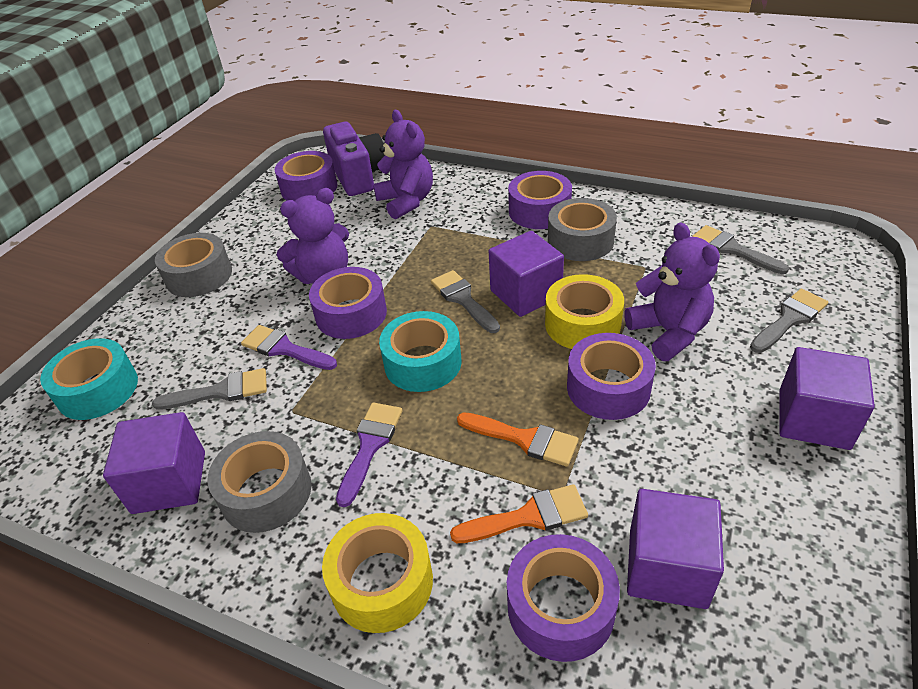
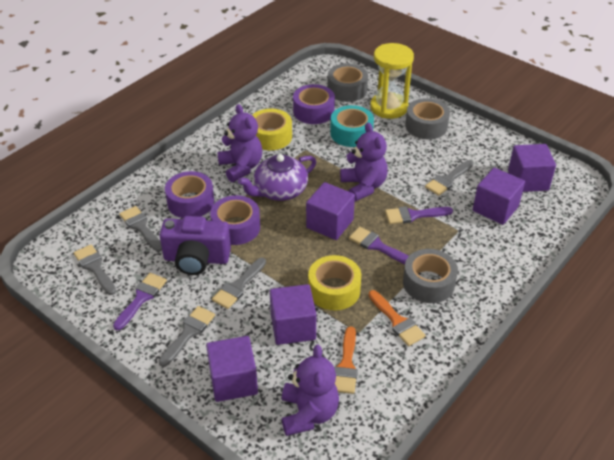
grey brush: [152,368,267,410] [431,270,500,333] [692,225,789,274] [750,289,828,353] = 4 -> [74,245,116,295] [119,206,162,252] [159,306,215,367] [212,258,266,309] [425,160,473,196] = 5
purple brush: [241,325,337,370] [336,402,402,507] = 2 -> [113,273,167,330] [349,227,409,264] [385,206,453,224] = 3
purple cube: [103,412,205,514] [489,231,564,317] [627,489,724,609] [779,347,875,450] = 4 -> [206,336,258,402] [270,284,316,345] [306,182,355,240] [473,168,525,225] [508,144,556,192] = 5
purple tape: [275,151,338,201] [309,267,387,339] [507,534,620,662] [508,171,572,229] [567,333,656,420] = 5 -> [165,171,214,218] [210,195,260,245] [293,84,335,124] = 3
purple teapot: none = 0 -> [238,154,316,201] = 1
turquoise tape: [40,338,138,420] [379,311,462,392] = 2 -> [330,105,374,147] = 1
yellow hourglass: none = 0 -> [370,43,414,119] = 1

